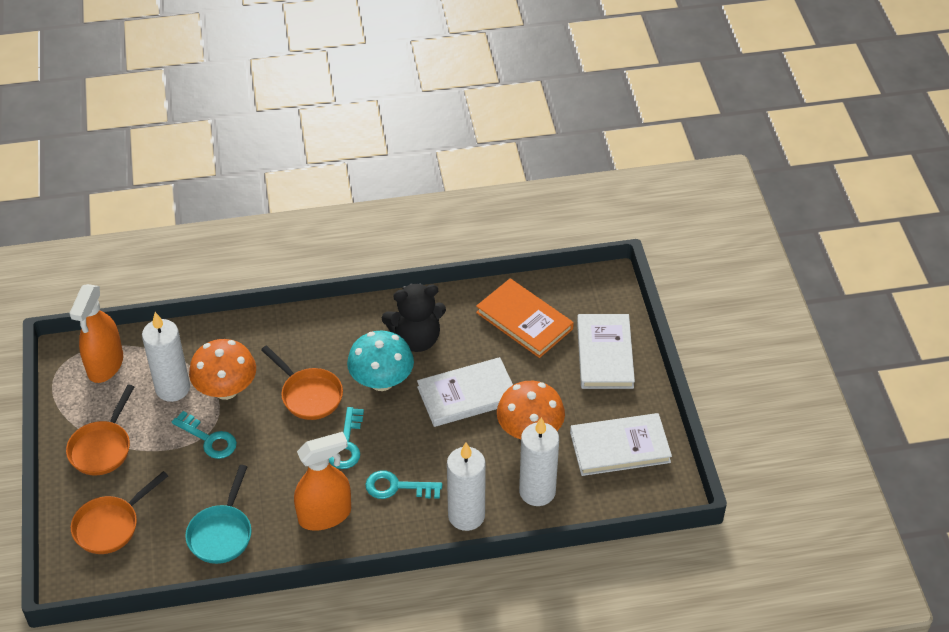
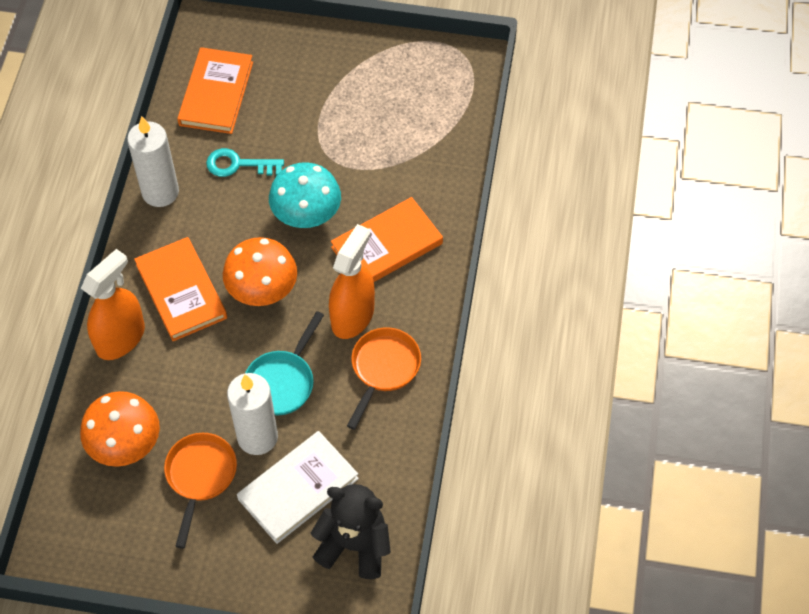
orange book: [476,278,574,358] = 1 -> [134,237,227,341] [177,47,253,134] [331,197,443,282] = 3
orange pan: [66,385,134,475] [71,471,168,554] [261,345,343,420] = 3 -> [164,433,237,549] [347,327,421,430] = 2
turquoise key: [172,411,237,459] [329,407,364,469] [365,470,442,499] = 3 -> [206,148,284,177] = 1
white book: [417,357,513,427] [570,413,672,476] [577,314,635,389] = 3 -> [237,431,359,544] = 1
white candle: [142,312,190,402] [447,442,486,531] [519,417,559,506] = 3 -> [127,116,179,207] [227,373,278,455] = 2

